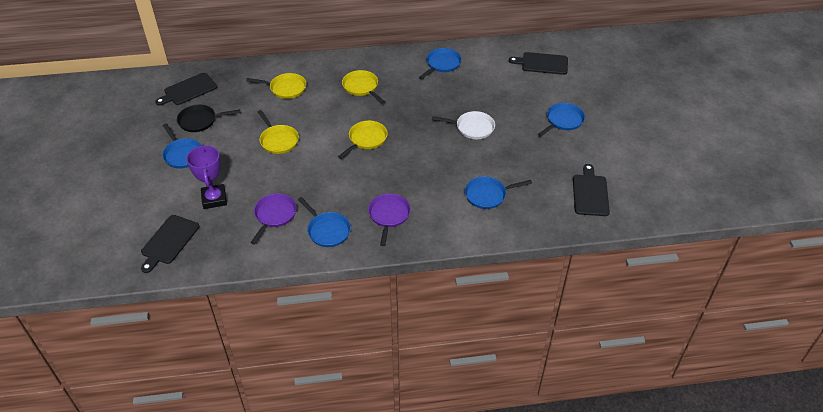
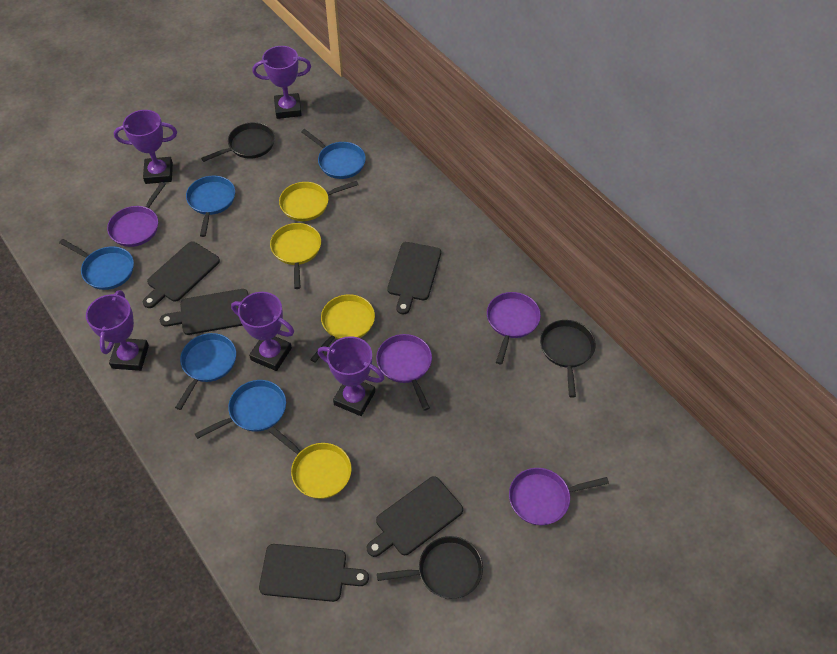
black cutting board: [141,215,199,273] [155,73,217,106] [509,52,568,75] [573,164,610,216] = 4 -> [143,241,220,308] [160,289,248,335] [259,544,369,602] [367,476,463,557] [387,242,441,314] = 5
black pan: [177,105,240,132] = 1 -> [201,122,275,162] [377,536,483,599] [540,320,596,398] = 3
purple pan: [251,193,297,244] [368,193,411,246] = 2 -> [107,182,166,247] [376,334,432,411] [487,292,541,364] [509,468,609,525] = 4
purple trophy: [186,144,227,209] = 1 -> [86,290,149,371] [114,110,177,184] [231,292,294,371] [252,46,311,119] [318,336,385,416] = 5
white pan: [432,111,495,139] = 1 -> none = 0

